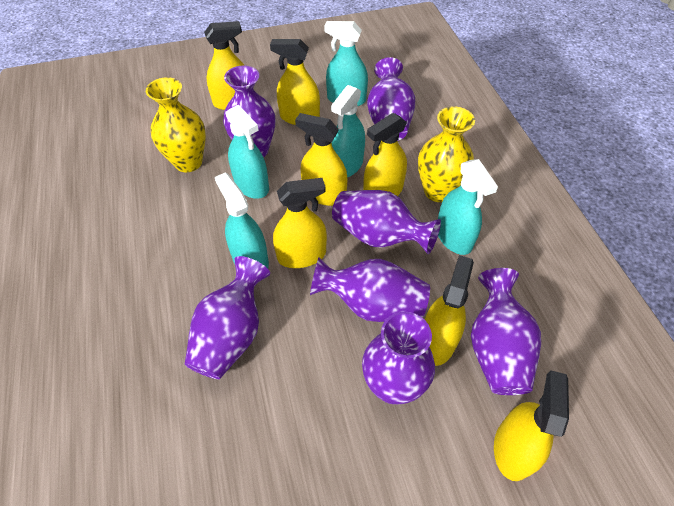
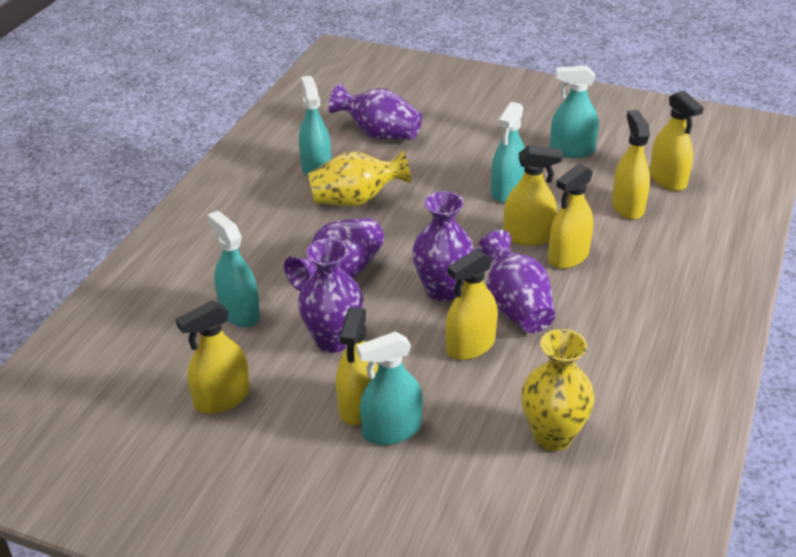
purple vase: [185,256,270,379] [223,65,275,157] [310,257,430,322] [332,190,441,254] [362,312,435,404] [367,57,415,141] [471,268,541,395] = 7 -> [284,218,384,291] [298,239,363,353] [328,83,422,140] [412,191,474,301] [477,230,555,333] = 5

